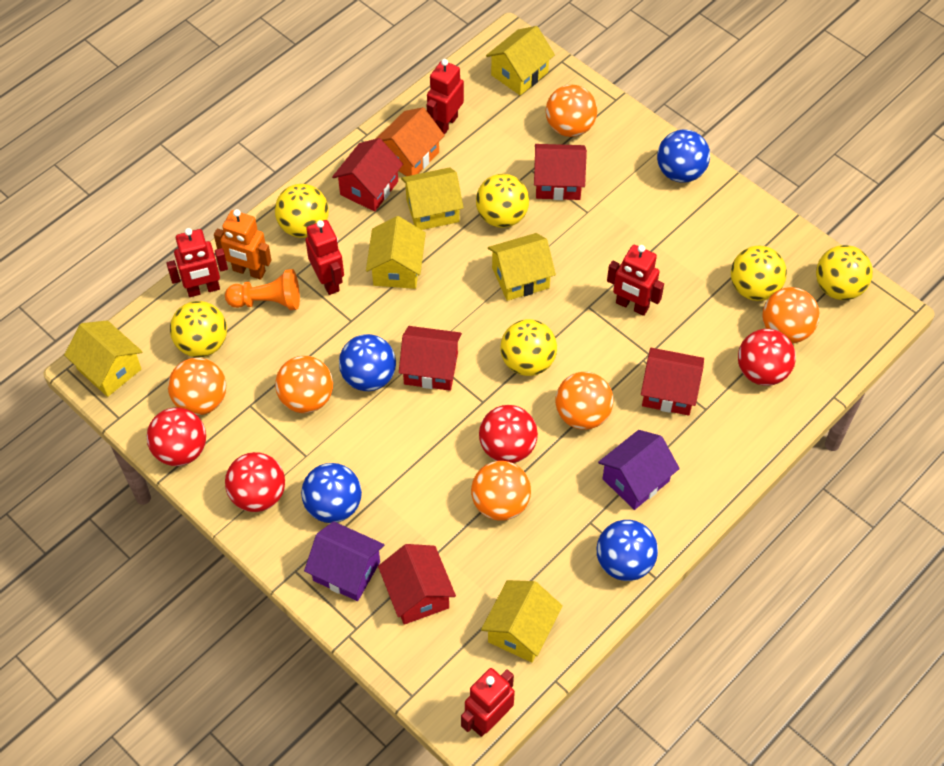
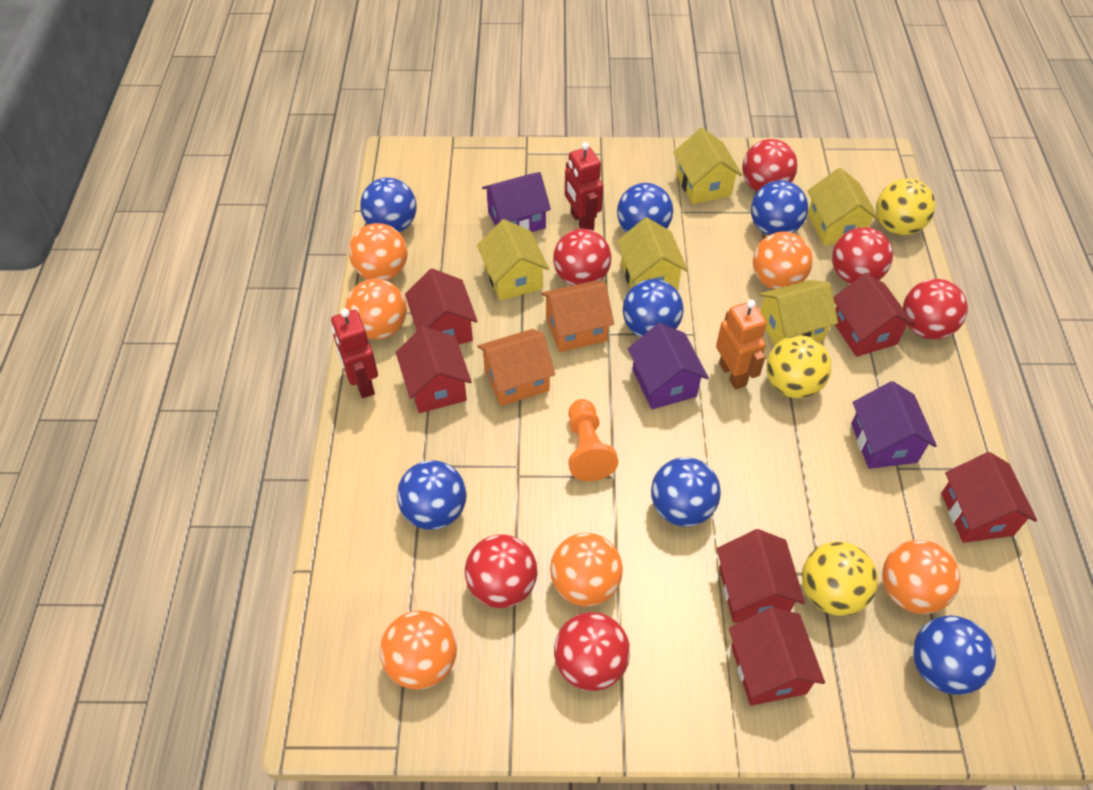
blue ball: [301,463,362,523] [339,334,396,391] [597,520,658,581] [657,130,710,183] = 4 -> [360,178,417,232] [397,460,467,530] [617,183,673,233] [623,279,684,337] [651,457,721,527] [751,180,808,235] [913,615,996,695] = 7
orange house: [376,107,445,176] = 1 -> [477,329,555,406] [541,280,614,352] = 2
purple house: [304,521,384,601] [598,430,680,510] = 2 -> [482,172,551,232] [628,323,709,409] [851,381,937,469] = 3
red ball: [147,407,206,466] [225,452,285,512] [479,405,538,463] [738,329,796,386] = 4 -> [465,534,537,608] [553,229,611,285] [554,612,630,691] [742,139,798,191] [832,227,893,284] [903,279,968,340] = 6
red house: [332,138,403,212] [378,544,456,625] [399,326,462,391] [534,144,587,200] [641,348,704,416] = 5 -> [396,327,472,413] [405,268,478,344] [717,529,805,623] [729,607,825,706] [833,272,915,357] [941,452,1037,543] = 6
red robot: [166,228,228,297] [306,220,344,295] [427,59,464,135] [461,668,515,737] [607,245,664,316] = 5 -> [331,308,378,398] [565,142,603,231] = 2
yellow ball: [170,301,227,357] [275,184,329,238] [476,174,529,228] [500,319,557,376] [731,246,787,301] [816,245,873,300] = 6 -> [766,335,831,398] [802,541,878,616] [876,178,936,235] = 3
yellow house: [64,320,143,397] [366,216,426,289] [401,167,464,230] [481,580,563,663] [486,26,555,95] [488,233,556,301] = 6 -> [477,219,549,301] [617,217,688,290] [673,128,742,204] [759,280,838,345] [808,168,879,246] = 5

